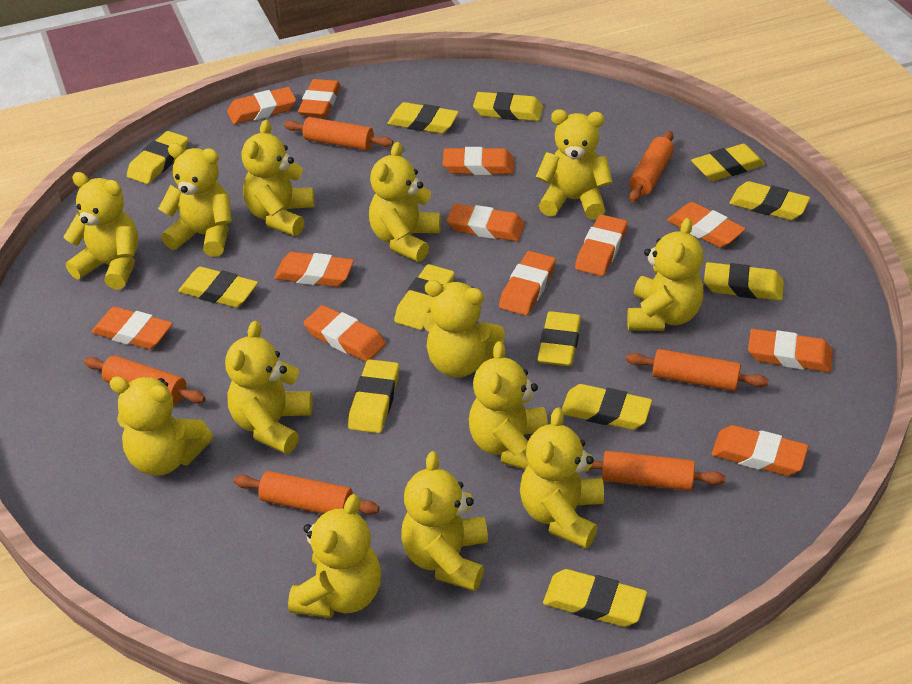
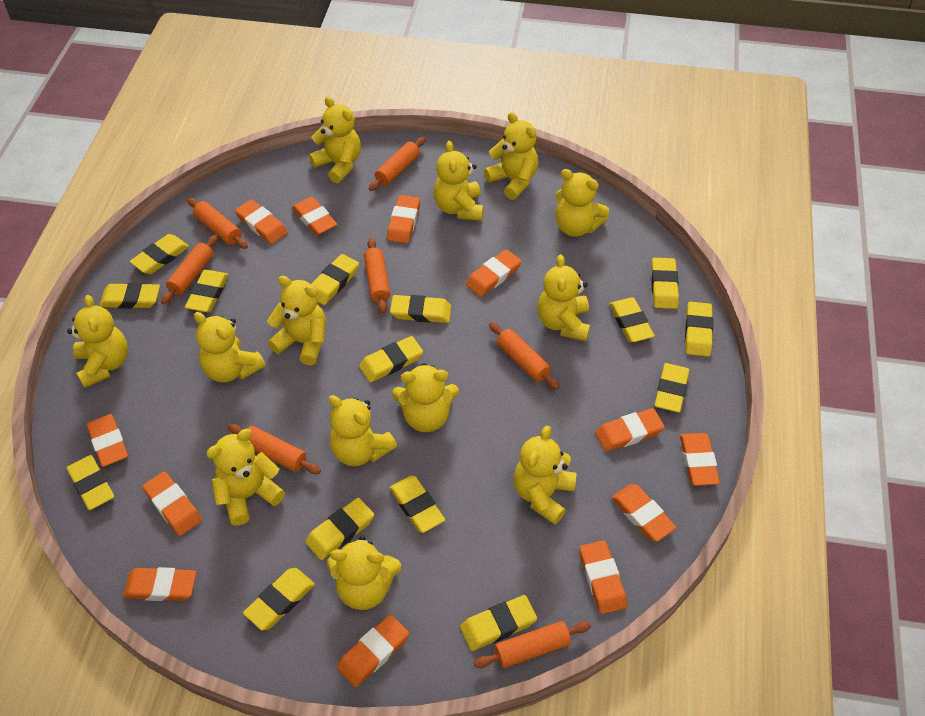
orange rolling pin: [84,355,206,404] [233,471,379,515] [284,117,393,150] [590,451,726,491] [626,349,769,391] [629,131,674,203] = 6 -> [161,235,218,304] [187,198,248,249] [228,424,321,474] [364,238,390,314] [369,137,425,191] [474,621,591,668] [489,322,560,390] = 7
yellow eraser: [127,131,188,184] [178,267,258,307] [348,359,399,433] [388,102,459,133] [394,264,455,330] [473,92,543,121] [537,311,581,366] [543,569,647,627] [562,384,652,430] [691,144,765,181] [704,262,784,301] [729,181,810,220] = 12 -> [67,455,114,510] [99,283,160,309] [130,234,189,274] [185,270,229,312] [243,568,315,631] [305,497,374,560] [311,254,359,305] [359,336,423,382] [389,475,445,533] [390,295,452,323] [460,595,537,651] [609,298,655,342] [651,258,679,309] [655,363,690,413] [685,302,713,357] = 15

